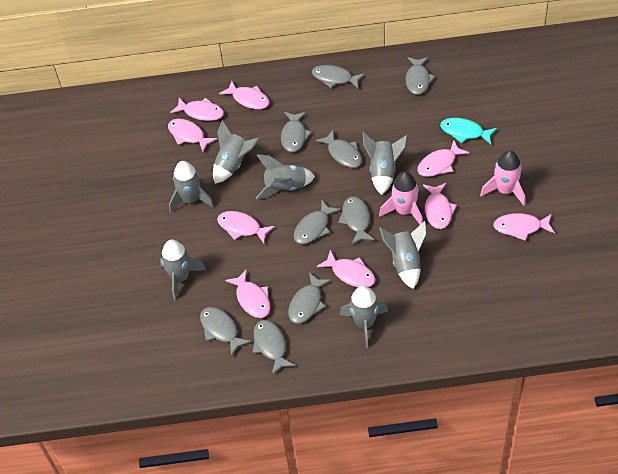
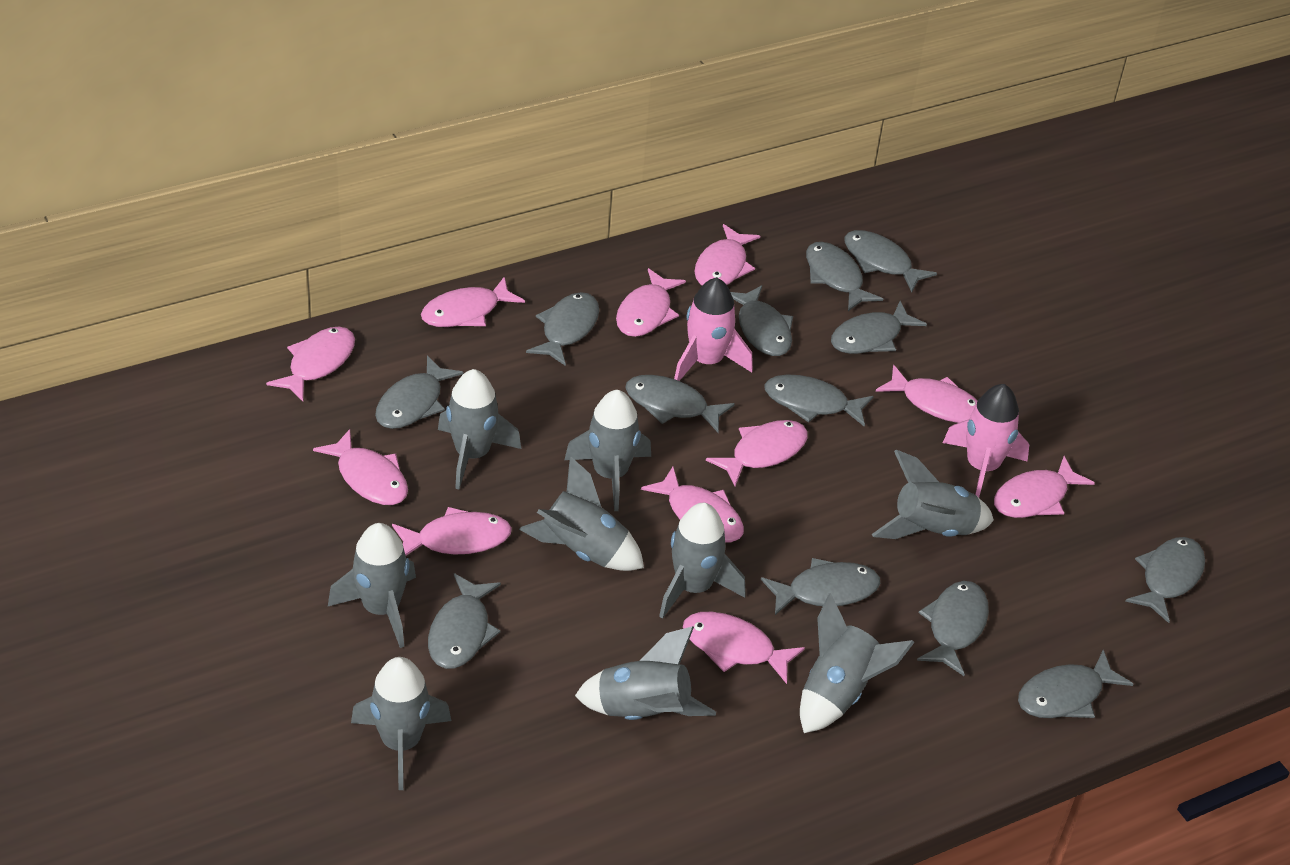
grey fish: [200,307,251,356] [252,320,296,375] [281,112,312,152] [288,272,331,324] [293,199,341,244] [312,65,365,88] [316,130,362,168] [338,196,375,245] [405,57,435,95] = 9 -> [375,356,464,429] [428,573,501,669] [526,292,599,366] [625,375,735,432] [731,285,793,356] [761,558,880,615] [764,374,874,427] [806,242,883,311] [831,301,927,354] [844,230,937,293] [917,581,989,676] [1018,650,1133,718] [1125,537,1205,623] = 13
grey rocket: [160,240,206,300] [169,161,214,213] [213,120,260,184] [256,154,315,199] [340,286,388,348] [363,132,408,195] [379,221,427,289] = 7 -> [328,523,416,648] [351,657,451,790] [438,369,521,489] [519,457,644,571] [564,390,651,511] [575,626,716,720] [659,503,746,619] [800,593,914,733] [872,450,994,539] = 9
pink fish: [168,119,217,152] [170,98,224,121] [217,211,275,243] [219,81,269,109] [225,269,270,318] [317,250,375,287] [418,140,469,177] [423,183,457,229] [493,213,555,241] = 9 -> [266,327,355,401] [313,429,408,505] [392,507,512,555] [421,277,525,327] [616,268,686,337] [641,467,744,542] [683,612,805,684] [695,224,760,286] [706,420,808,486] [876,365,978,423] [994,456,1095,518] = 11
turquoise fish: [440,118,497,144] = 1 -> none = 0

